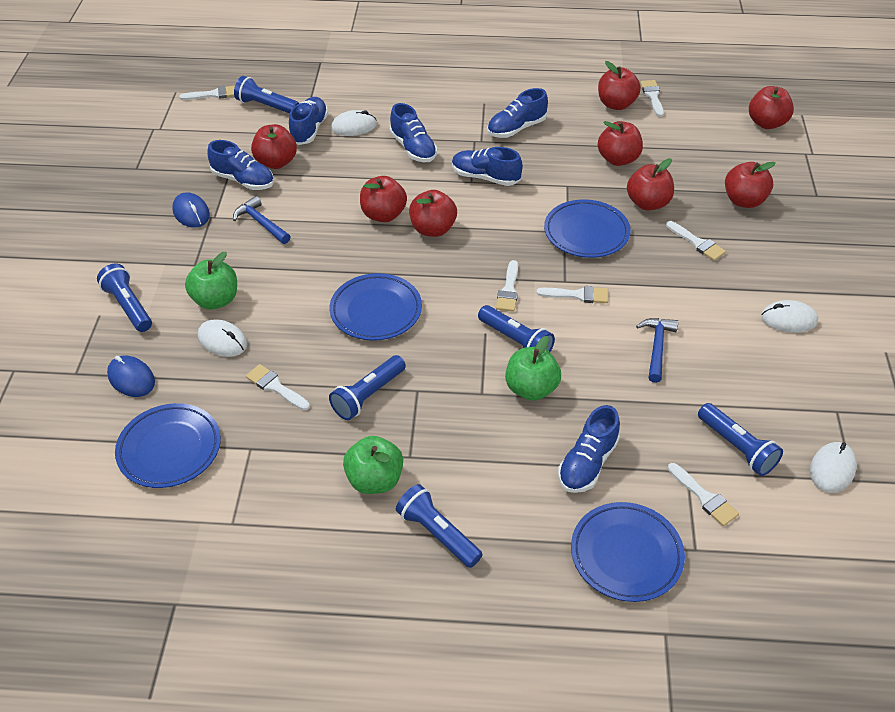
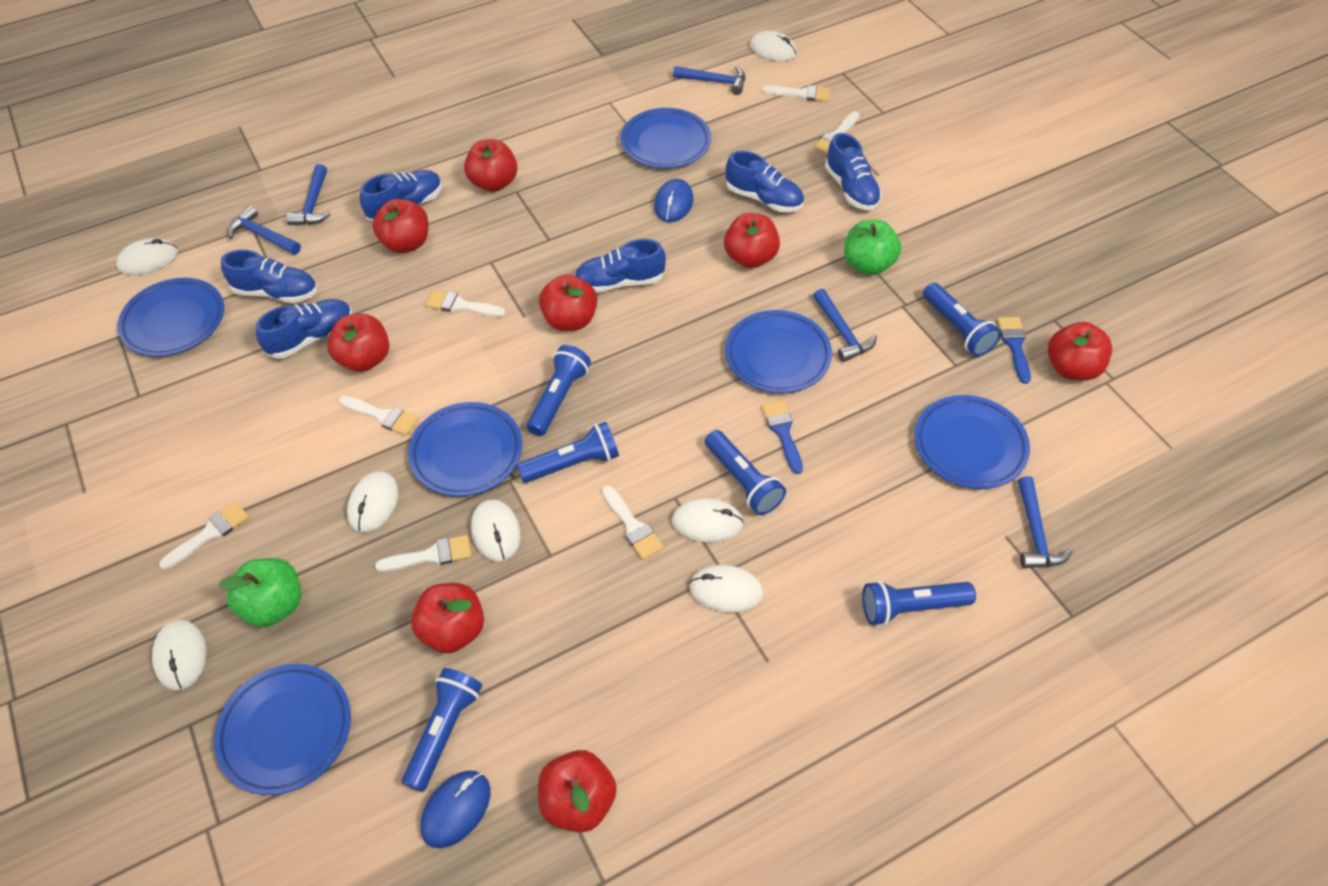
blue brush: none = 0 -> [762,400,803,474] [998,317,1031,384] = 2
blue hammer: [233,196,291,244] [636,318,678,383] = 2 -> [228,205,301,255] [286,164,331,225] [673,66,745,95] [813,289,877,362] [1018,476,1073,568] = 5
blue plate: [115,403,221,488] [330,273,422,341] [544,199,631,258] [571,502,685,602] = 4 -> [117,278,224,357] [214,664,351,795] [408,402,522,497] [621,108,711,168] [725,310,832,393] [915,395,1030,489] = 6
green apple: [185,252,237,310] [343,436,403,494] [505,336,561,401] = 3 -> [219,558,301,627] [844,220,901,275] = 2
white mouse: [198,319,247,357] [331,110,377,136] [761,300,818,333] [810,442,857,493] = 4 -> [116,238,178,275] [152,619,206,691] [347,472,399,533] [471,499,521,562] [672,498,744,542] [689,565,763,613] [750,31,797,61] = 7

